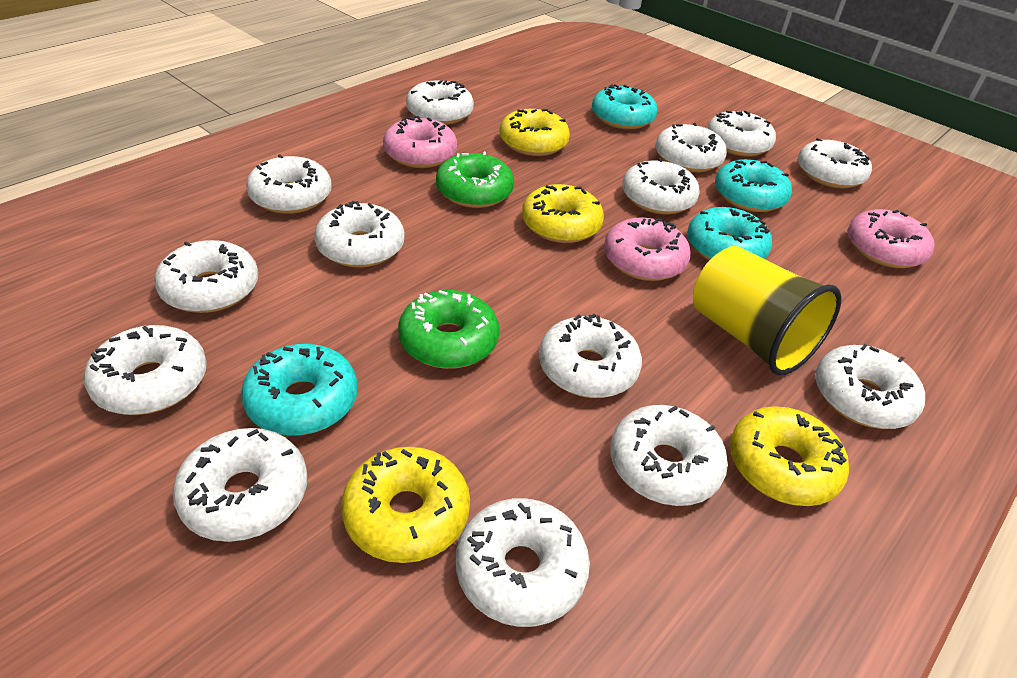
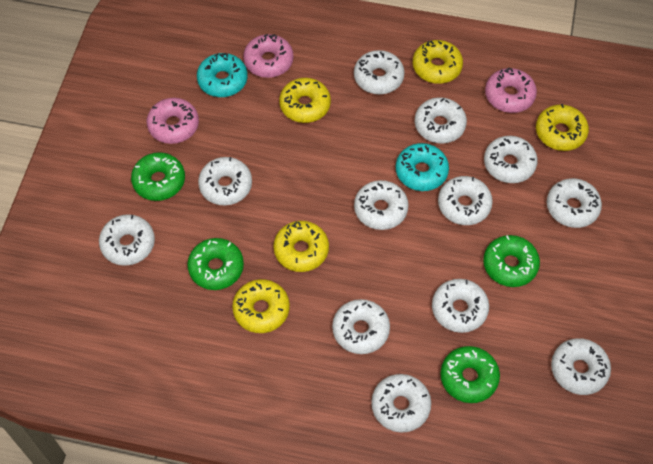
green donut: [398,290,500,369] [436,152,514,208] = 2 -> [131,152,185,201] [187,238,244,290] [440,346,500,403] [483,235,540,287] = 4
turquoise donut: [241,344,358,436] [592,84,658,129] [687,207,772,260] [715,159,792,212] = 4 -> [197,53,248,97] [396,143,449,191] = 2
white donut: [84,325,207,415] [154,240,258,313] [173,428,307,542] [246,154,332,214] [314,201,404,268] [406,80,474,125] [456,498,590,627] [539,314,642,398] [610,405,728,506] [622,158,700,214] [655,123,727,172] [707,111,776,157] [798,138,872,188] [815,344,925,429] = 14 -> [99,214,155,266] [198,157,252,206] [332,299,390,354] [354,50,405,94] [354,180,408,230] [371,374,431,433] [415,97,467,144] [432,279,489,333] [438,176,493,225] [484,136,538,183] [547,178,602,228] [551,338,611,395] = 12
yellow cup: [693,246,841,375] = 1 -> none = 0
yellow donut: [341,447,470,563] [499,109,570,156] [522,184,604,243] [730,406,849,506] = 4 -> [232,279,290,333] [273,221,329,272] [279,78,331,123] [413,40,463,84] [536,104,589,151] = 5

